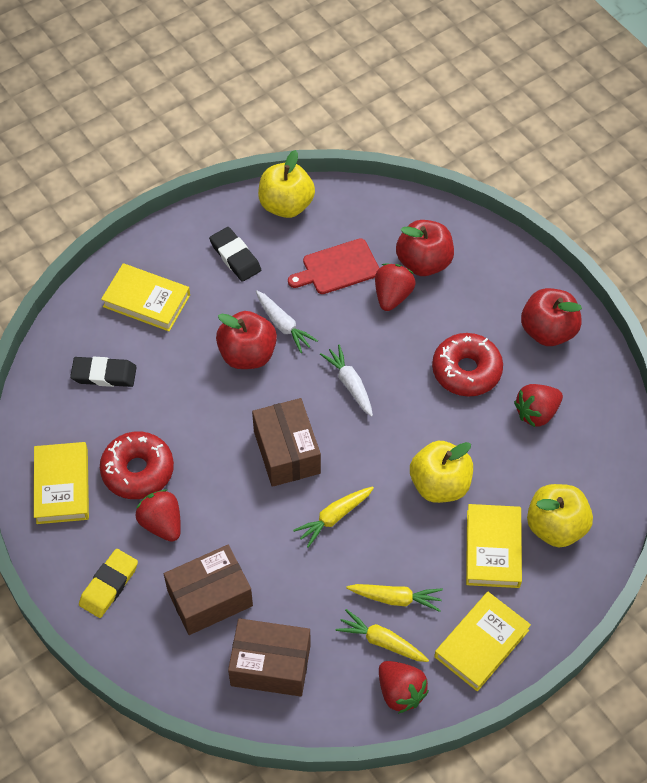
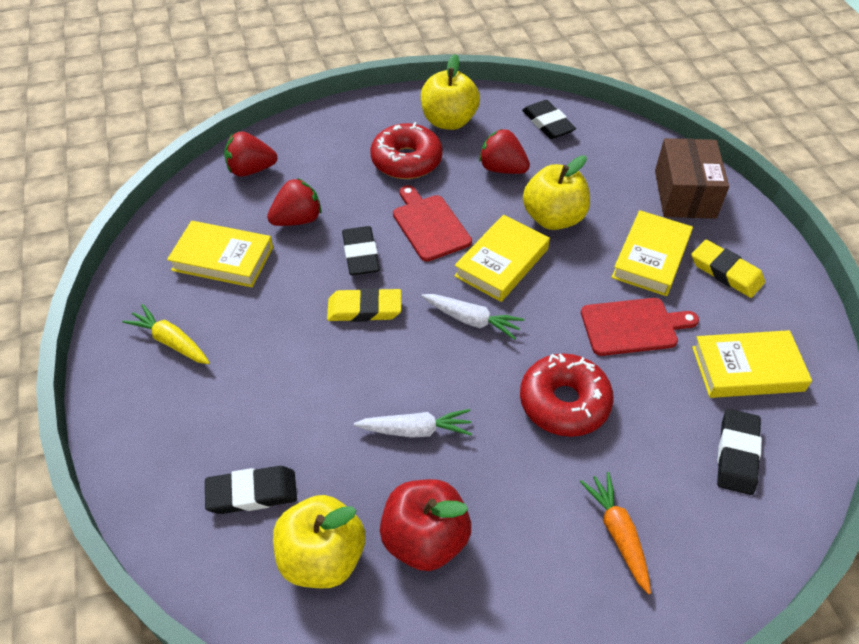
black eraser: [70,357,136,387] [209,227,261,282] = 2 -> [205,466,297,514] [342,226,380,275] [522,100,576,139] [717,409,762,495] = 4
brown box: [164,545,253,635] [228,618,311,697] [252,398,321,487] = 3 -> [655,138,729,219] = 1
orange carrot: none = 0 -> [580,472,651,594] = 1
red apple: [216,311,277,369] [396,220,454,276] [521,288,582,346] = 3 -> [380,479,471,571] = 1
red cutting board: [288,238,379,294] = 1 -> [393,185,472,262] [581,298,699,356] = 2
red strawberry: [136,489,181,542] [375,264,416,311] [379,661,429,714] [514,384,563,427] = 4 -> [224,131,278,177] [267,178,321,226] [479,129,530,174] = 3
yellow carrot: [293,487,374,548] [336,609,429,662] [346,584,443,612] = 3 -> [122,304,210,364] = 1
yellow eraser: [79,549,138,618] = 1 -> [327,288,401,322] [691,240,765,298] = 2

